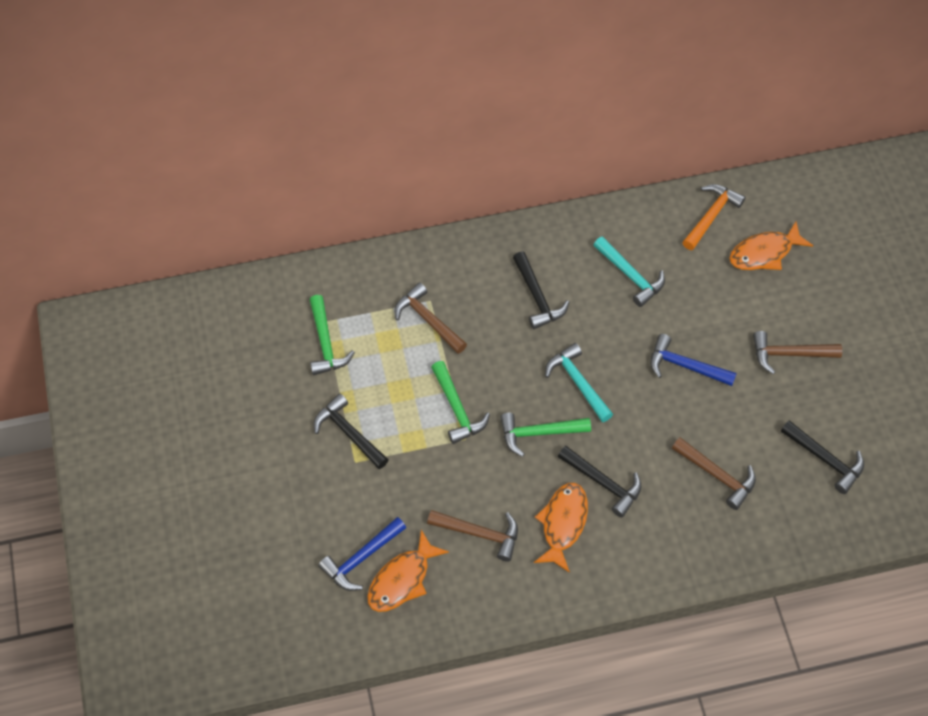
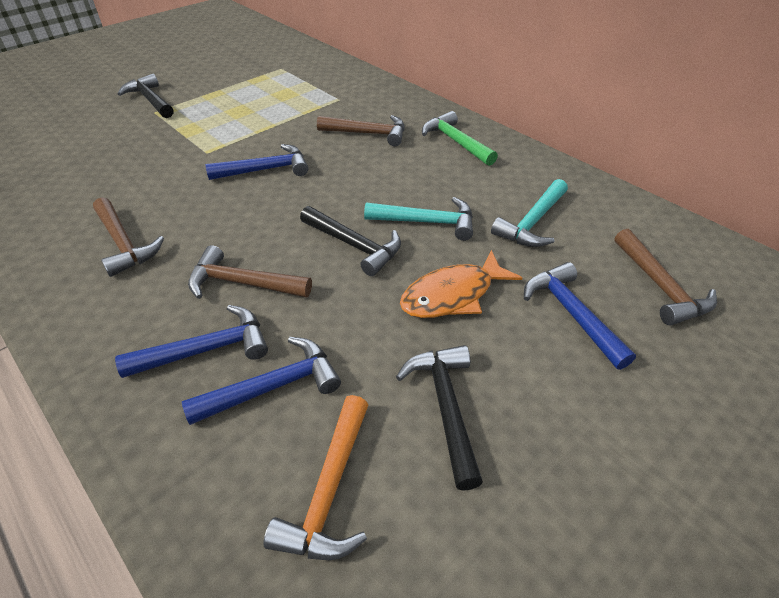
black hammer: [314,393,389,469] [513,251,569,329] [558,446,641,517] [781,420,864,494] = 4 -> [118,74,173,118] [300,206,401,276] [396,345,483,491] = 3
blue hammer: [318,517,406,591] [650,334,737,386] = 2 -> [115,305,268,378] [182,337,341,425] [205,144,308,180] [524,262,636,370] = 4
green hammer: [309,295,355,376] [431,361,490,444] [500,413,591,457] = 3 -> [422,111,498,166] = 1
orange fish: [368,530,449,612] [534,483,588,573] [730,221,813,270] = 3 -> [400,250,522,318] = 1

